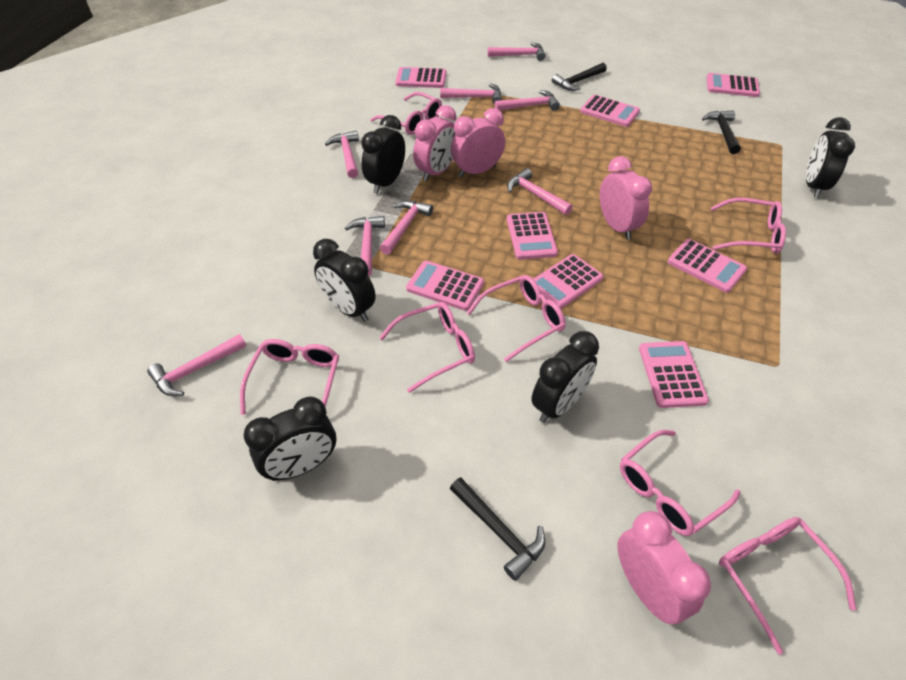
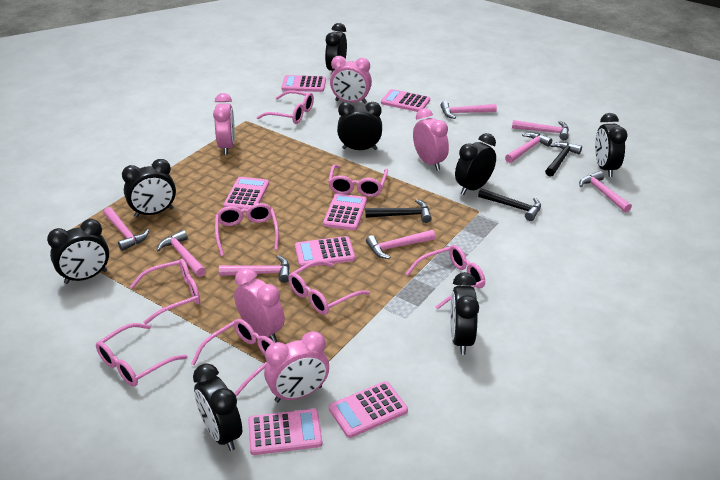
black clock: [244,396,336,481] [313,239,376,322] [361,115,405,194] [531,331,599,423] [806,117,855,198] = 5 -> [47,219,109,284] [122,159,176,218] [193,363,242,451] [325,23,347,73] [337,101,382,150] [450,272,479,355] [455,133,496,195] [595,113,627,177] = 8
pink calculator: [395,67,446,88] [406,261,484,311] [507,212,558,260] [534,254,604,309] [580,95,640,127] [639,341,709,408] [668,239,747,293] [707,73,760,97] = 8 -> [224,177,269,210] [248,409,323,455] [281,75,326,92] [295,236,355,267] [323,193,367,230] [329,381,408,438] [381,89,430,112] = 7
pink clock: [413,105,456,181] [451,108,505,178] [600,156,652,240] [617,511,711,624] = 4 -> [213,93,235,155] [234,268,285,343] [264,331,329,402] [330,56,372,104] [413,108,449,170] = 5
pink glasses: [240,339,339,415] [371,92,442,135] [379,302,475,393] [467,275,566,362] [620,430,741,536] [711,198,786,254] [719,517,857,654] = 7 -> [96,323,188,387] [130,259,200,324] [191,319,274,397] [215,203,279,256] [257,90,314,124] [288,260,370,315] [328,164,388,197] [406,245,485,310] = 8

